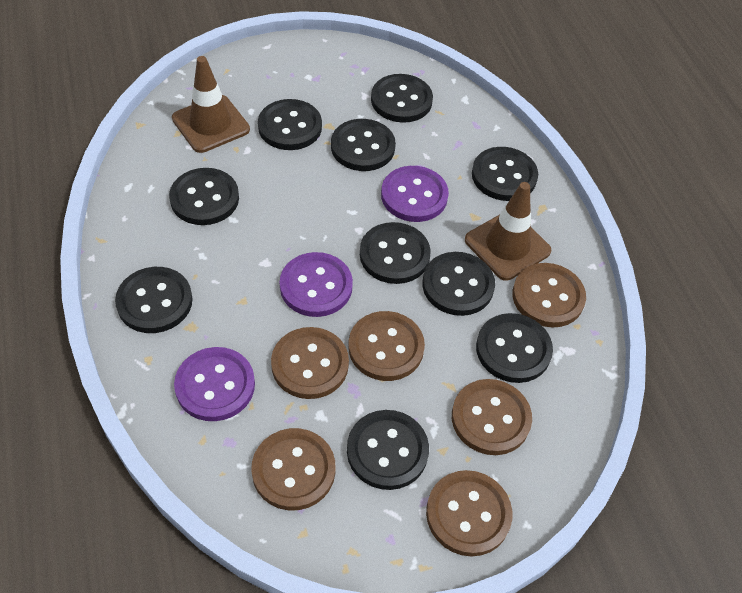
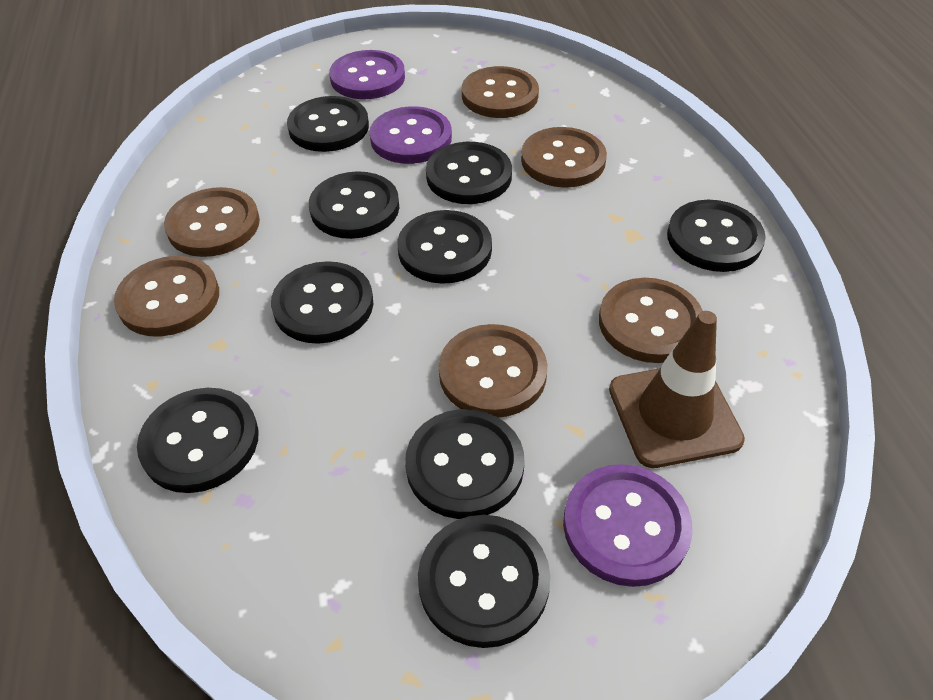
black button: [115,267,192,333] [169,168,239,225] [258,99,322,150] [331,119,396,171] [347,410,429,490] [360,222,431,284] [371,74,433,123] [422,252,495,316] [472,147,538,201] [476,313,553,383] = 10 -> [137,388,259,493] [271,261,373,344] [287,96,369,152] [309,171,399,239] [397,210,492,284] [405,409,525,519] [418,515,551,648] [426,142,512,204] [667,200,766,272] = 9
brown traffic cone: [172,56,250,153] [465,182,552,281] = 2 -> [609,311,745,468] = 1

